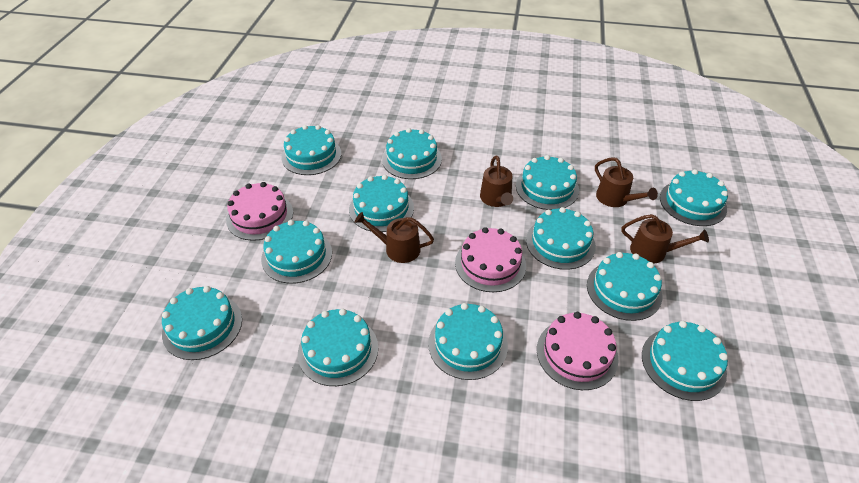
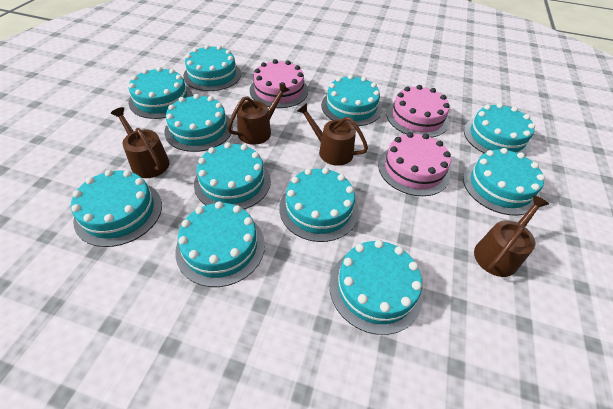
turquoise cake: [162,286,242,360] [261,220,332,284] [281,125,341,175] [298,309,378,386] [349,175,414,232] [382,128,442,179] [428,303,508,380] [516,155,579,210] [526,207,596,270] [587,252,662,321] [642,321,728,401] [660,169,728,226] = 12 -> [71,170,162,247] [129,67,193,119] [164,94,233,152] [175,201,265,287] [183,45,241,91] [194,142,271,209] [279,168,359,242] [321,75,382,126] [329,240,423,335] [463,148,545,215] [464,103,535,155] = 11

